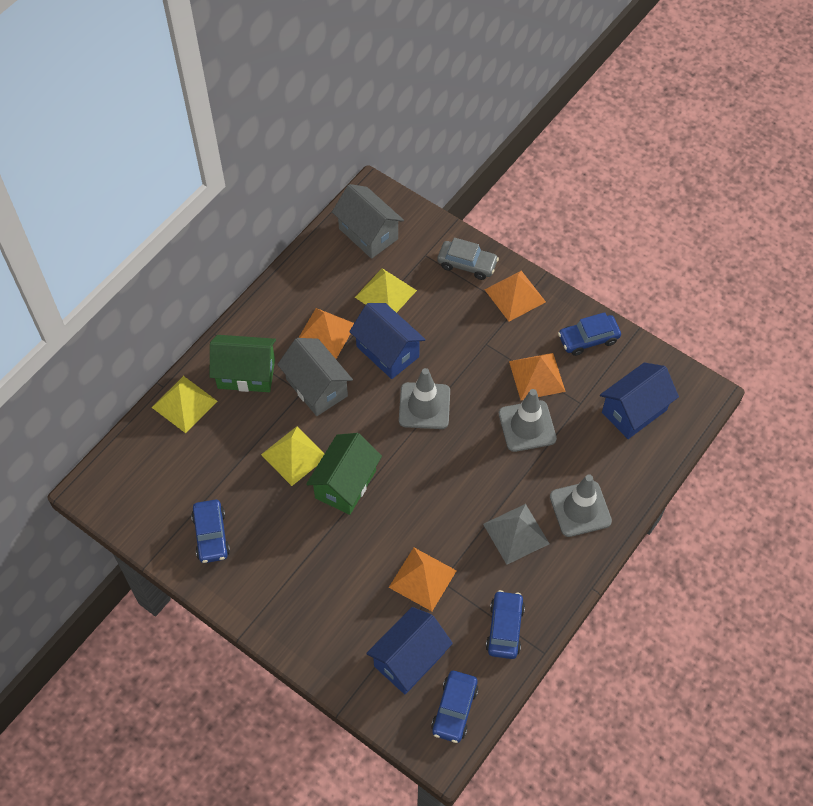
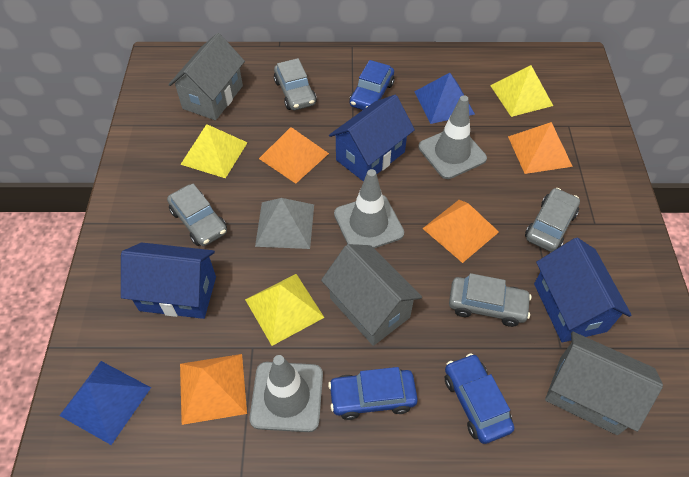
blue car: [191,500,230,563] [431,671,478,743] [486,590,525,659] [558,312,621,356] = 4 -> [328,367,418,420] [349,60,394,110] [445,353,514,444] = 3
blue pyramid: none = 0 -> [59,361,151,445] [414,73,475,124] = 2
green house: [210,335,276,392] [306,433,382,515] = 2 -> none = 0
grey car: [437,238,499,280] = 1 -> [167,184,227,246] [274,58,317,110] [449,273,532,327] [525,188,580,252] = 4
grey house: [277,338,353,416] [332,184,404,259] = 2 -> [168,33,245,120] [321,244,422,346] [545,331,663,435] = 3

